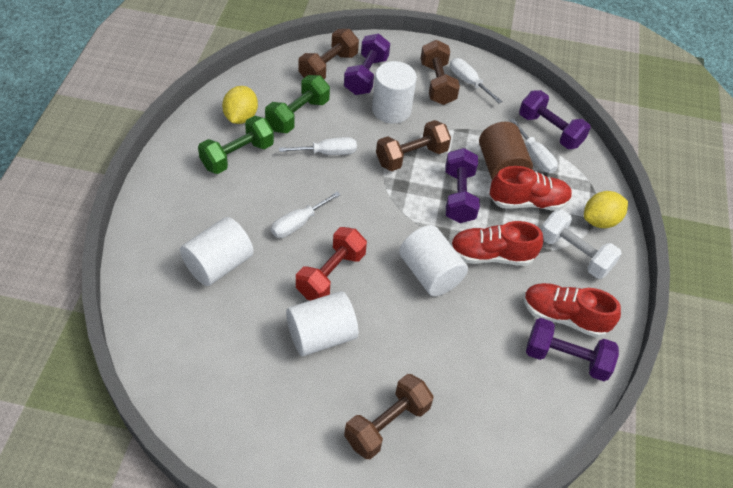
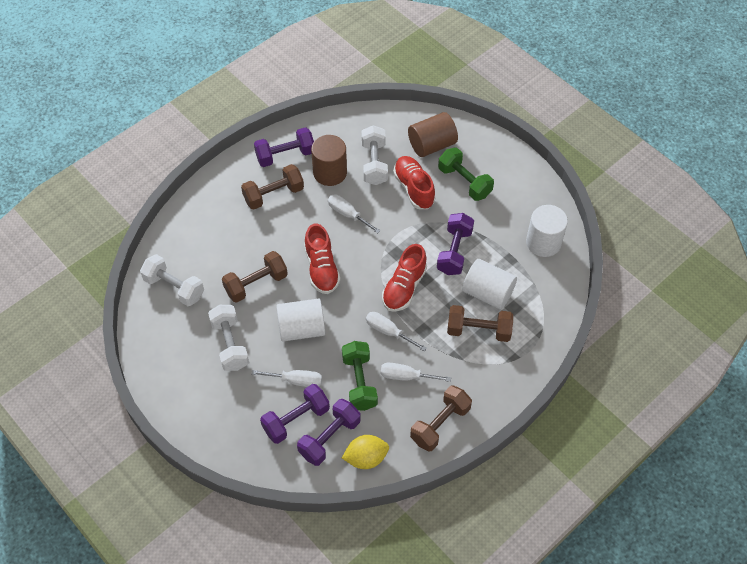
brown cylinder: [479,122,533,180] = 1 -> [311,135,347,186] [408,112,458,157] = 2
red dumbbell: [296,227,367,301] = 1 -> none = 0
white cylinder: [180,217,254,286] [286,291,358,356] [372,61,417,124] [399,225,468,296] = 4 -> [276,299,325,341] [462,259,517,310] [526,205,568,257] = 3
white dumbbell: [541,210,622,279] = 1 -> [140,254,204,306] [208,305,249,371] [361,125,388,185] = 3
yellow lemon: [222,86,258,124] [584,191,628,228] = 2 -> [342,435,389,469] = 1

